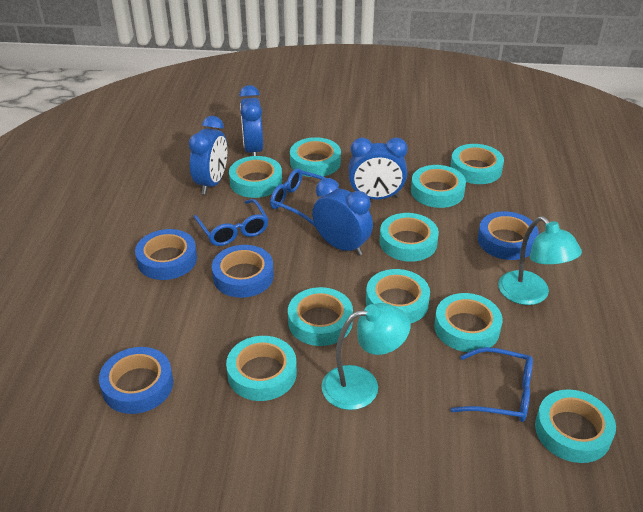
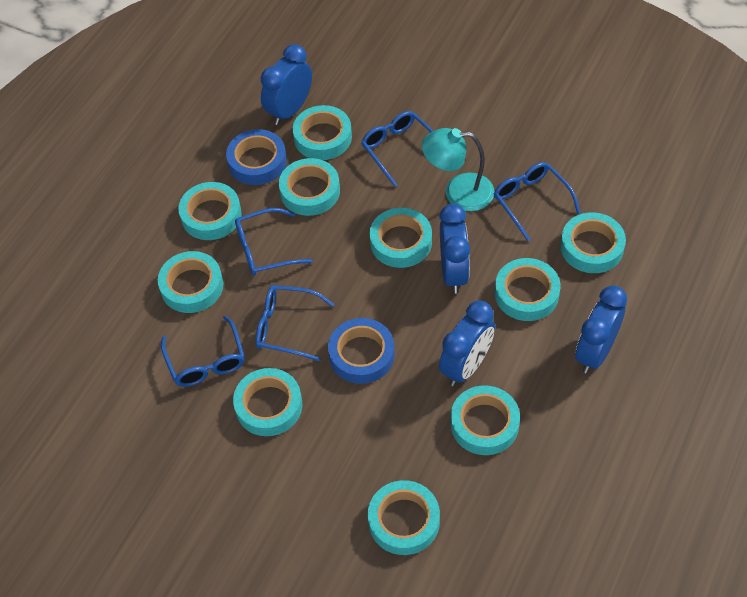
blue glasses: [194,199,268,246] [270,168,339,226] [451,347,533,422] = 3 -> [161,316,245,387] [235,208,313,276] [256,285,334,362] [361,111,433,187] [494,162,581,241] = 5
blue tape: [99,347,173,414] [135,229,197,280] [212,245,274,298] [478,211,539,260] = 4 -> [226,129,287,185] [328,318,395,384] = 2
turquoise lamp: [321,303,410,410] [498,216,582,305] = 2 -> [422,128,494,211] = 1

